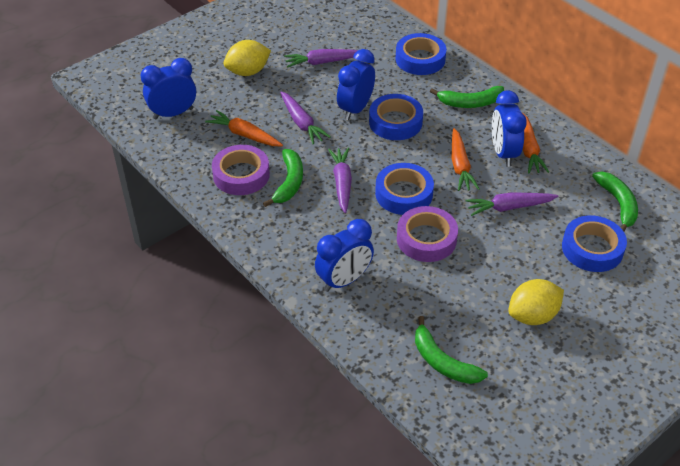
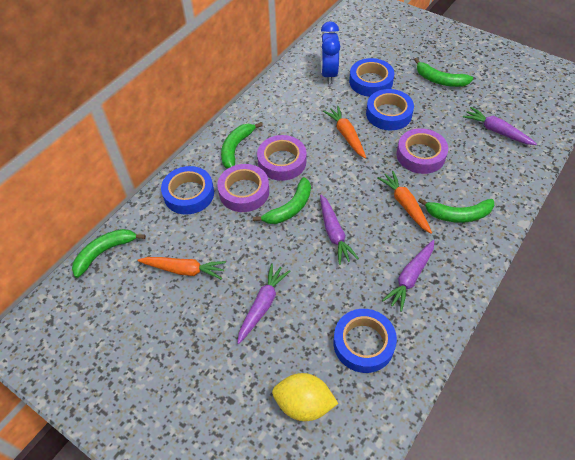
blue clock: [140,58,196,119] [315,219,374,292] [337,49,375,120] [492,90,527,167] = 4 -> [320,21,340,84] = 1
green banana: [263,149,303,207] [415,316,488,384] [430,86,504,108] [592,172,638,232] = 4 -> [72,229,146,278] [221,122,263,169] [253,177,311,224] [414,58,473,87] [418,198,494,223] = 5
purple tape: [212,145,270,195] [397,206,458,262] = 2 -> [217,164,269,212] [257,135,306,181] [397,128,448,174] = 3
yellow lemon: [224,40,271,76] [508,279,564,325] = 2 -> [272,373,338,421] = 1

